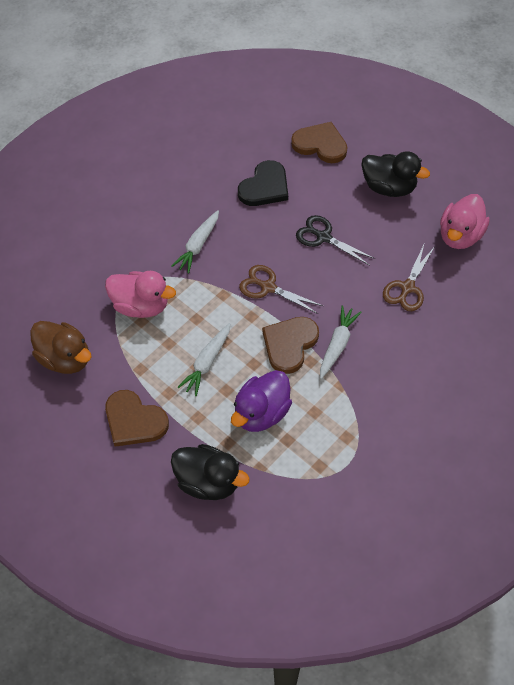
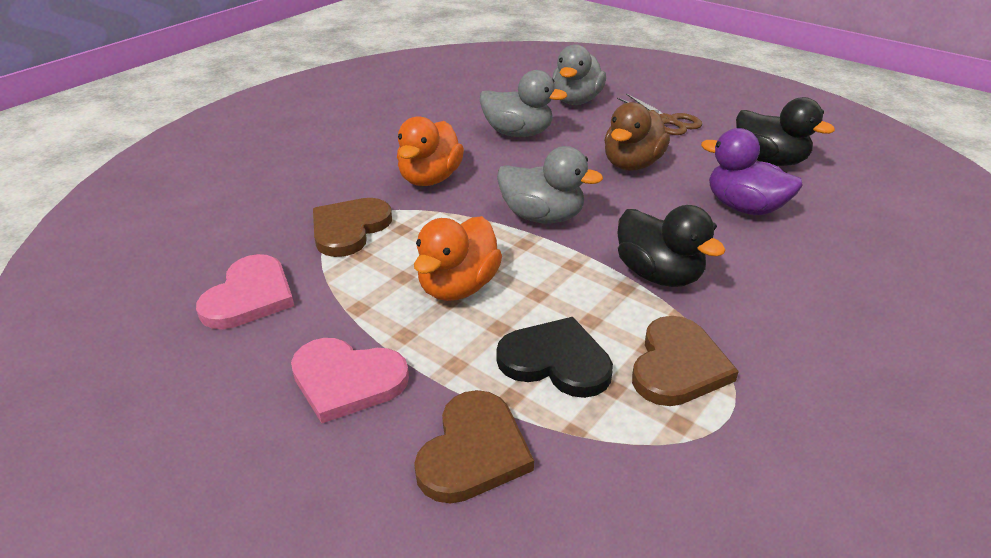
black scissors: [296,215,376,266] = 1 -> none = 0
brown scissors: [239,265,323,314] [383,245,434,311] = 2 -> [617,94,702,135] = 1
grey duck: none = 0 -> [480,70,567,137] [497,146,603,223] [552,44,606,105] = 3
orange duck: none = 0 -> [397,116,464,186] [414,216,502,301] = 2
pink duck: [105,271,176,318] [440,194,490,249] = 2 -> none = 0
pink heart: none = 0 -> [196,254,294,329] [291,338,409,423] = 2
white carrot: [171,210,219,273] [177,323,230,396] [320,305,362,379] = 3 -> none = 0

